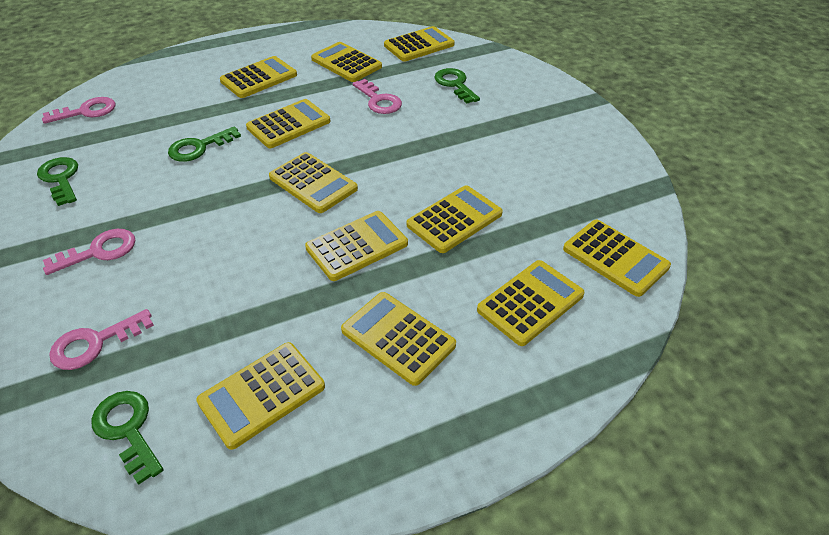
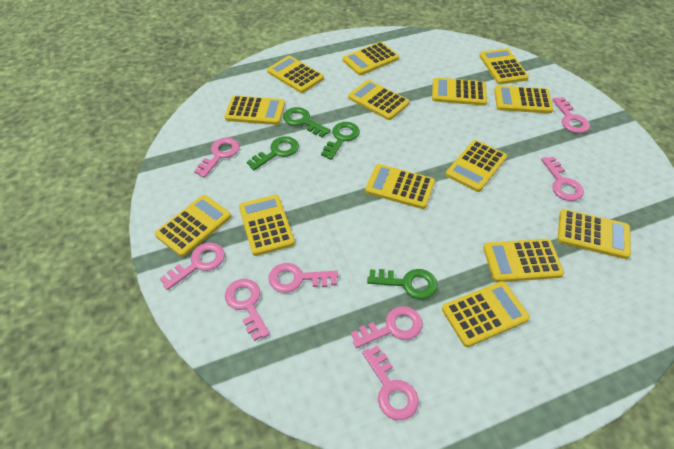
pink key: [42,97,115,124] [43,229,135,275] [49,309,154,370] [353,79,402,114] = 4 -> [160,242,225,290] [194,137,240,178] [225,279,270,341] [268,263,338,293] [351,306,423,348] [362,345,419,420] [541,156,584,201] [552,97,590,133] = 8
yellow calculator: [196,342,325,450] [220,56,297,98] [246,99,330,148] [269,152,358,213] [305,211,408,281] [311,42,382,82] [341,292,456,386] [384,26,455,62] [407,185,503,253] [477,260,585,346] [563,220,671,297] = 11 -> [155,195,231,257] [225,96,285,125] [239,195,295,256] [267,56,324,93] [343,42,399,75] [348,80,409,120] [365,164,435,209] [432,78,487,106] [442,281,530,347] [446,140,507,192] [479,48,529,84] [483,239,564,282] [494,86,553,113] [557,209,631,259] = 14

